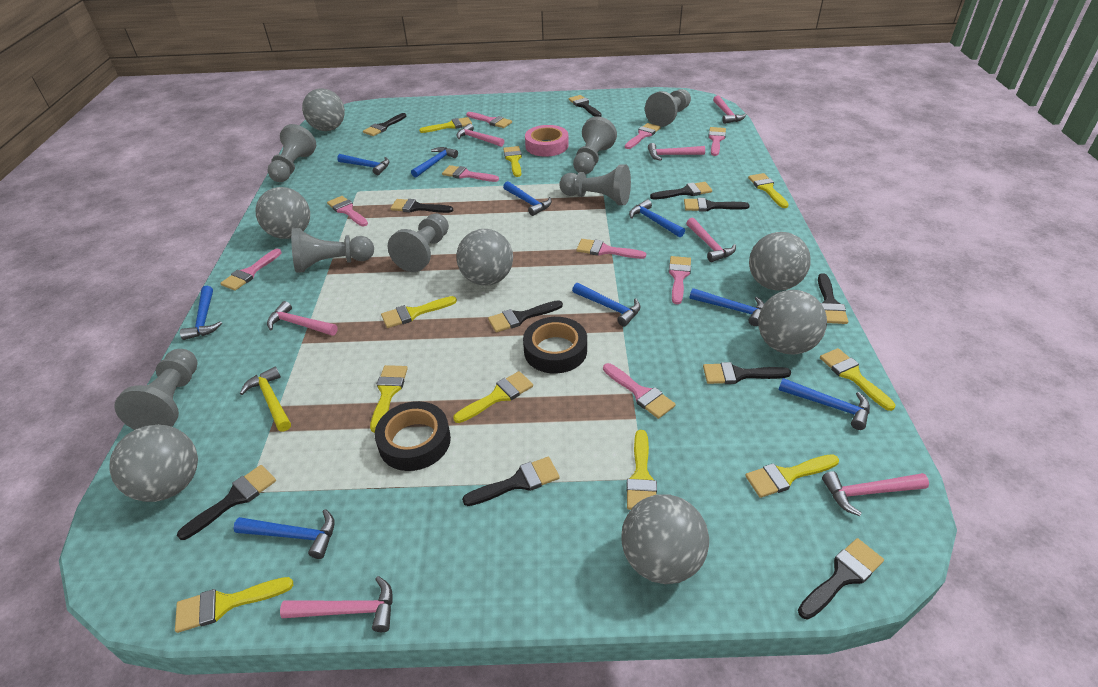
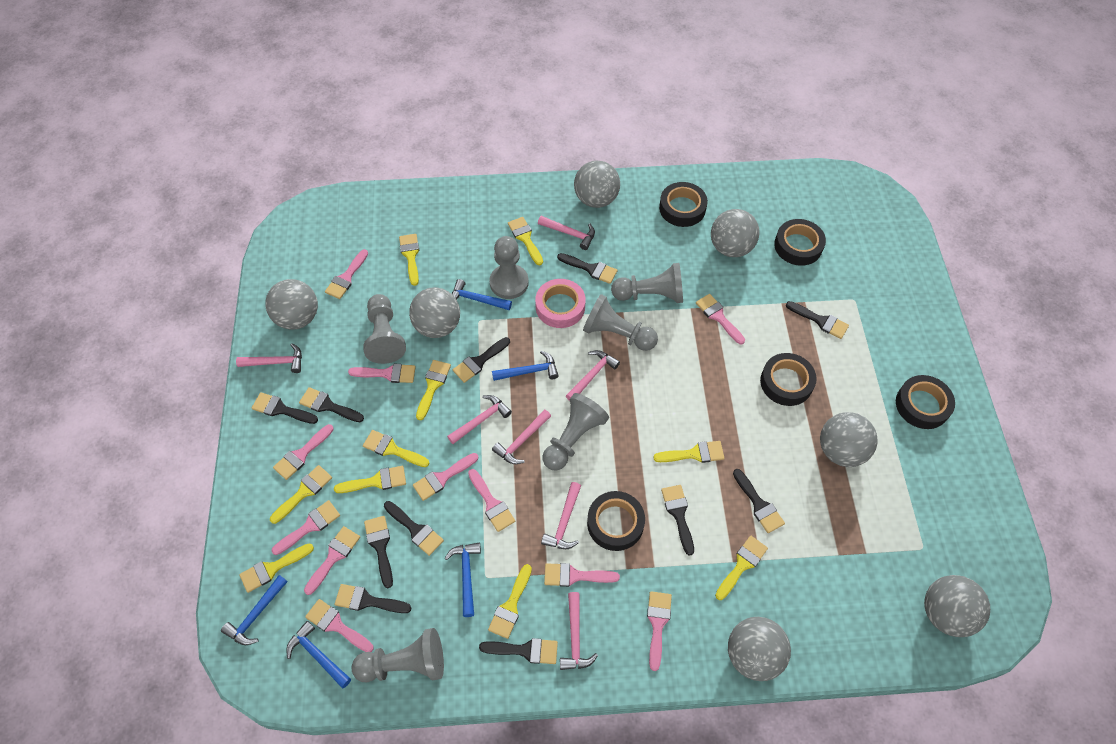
black tape: [375,401,451,471] [523,317,587,373] = 2 -> [587,491,645,551] [659,182,708,227] [760,353,817,406] [774,219,826,266] [896,375,955,429] = 5
blue hammer: [180,286,222,340] [234,509,335,559] [337,154,390,175] [411,147,458,178] [503,181,552,216] [572,283,641,326] [629,199,685,237] [690,288,764,326] [779,378,870,430] = 9 -> [221,575,288,645] [286,621,351,688] [445,543,481,617] [452,279,512,310] [492,351,559,381] = 5
grey pawn: [114,349,198,430] [267,124,316,182] [291,228,374,273] [388,213,449,272] [559,165,631,205] [573,116,617,174] [645,89,691,127] = 7 -> [352,628,444,683] [363,294,406,364] [489,236,529,299] [542,393,609,471] [583,294,658,351] [611,263,683,303] = 6
pink brush: [220,249,282,291] [327,196,368,226] [442,165,499,182] [466,112,512,128] [576,239,646,259] [603,363,676,419] [625,123,661,149] [669,256,691,304] [708,127,726,156] = 9 -> [271,500,340,555] [273,424,334,480] [304,526,360,595] [305,599,374,652] [325,249,368,299] [348,364,416,383] [413,453,478,501] [468,469,515,532] [544,563,620,587] [647,591,672,671] [696,294,745,344] = 11
yellow hammer: [240,367,291,432] = 1 -> none = 0

